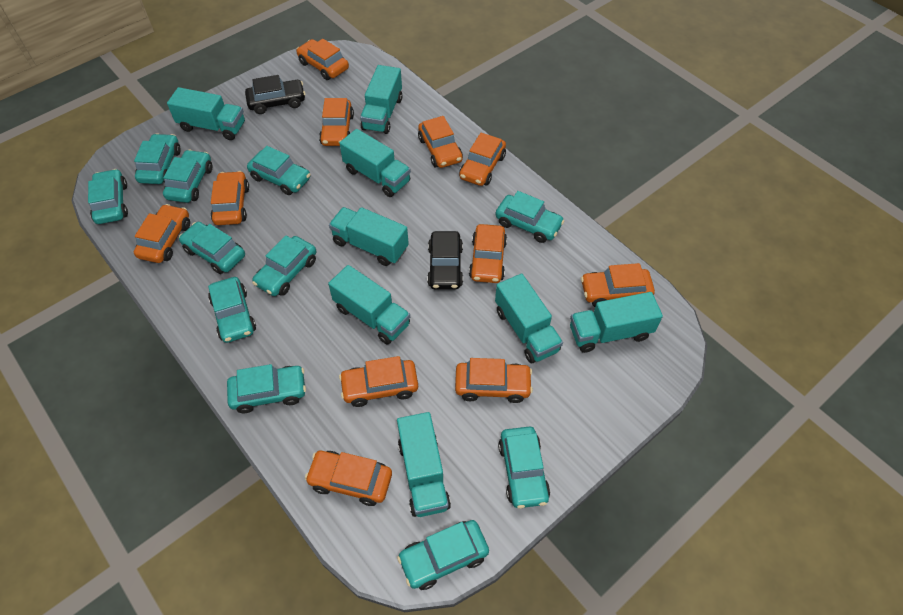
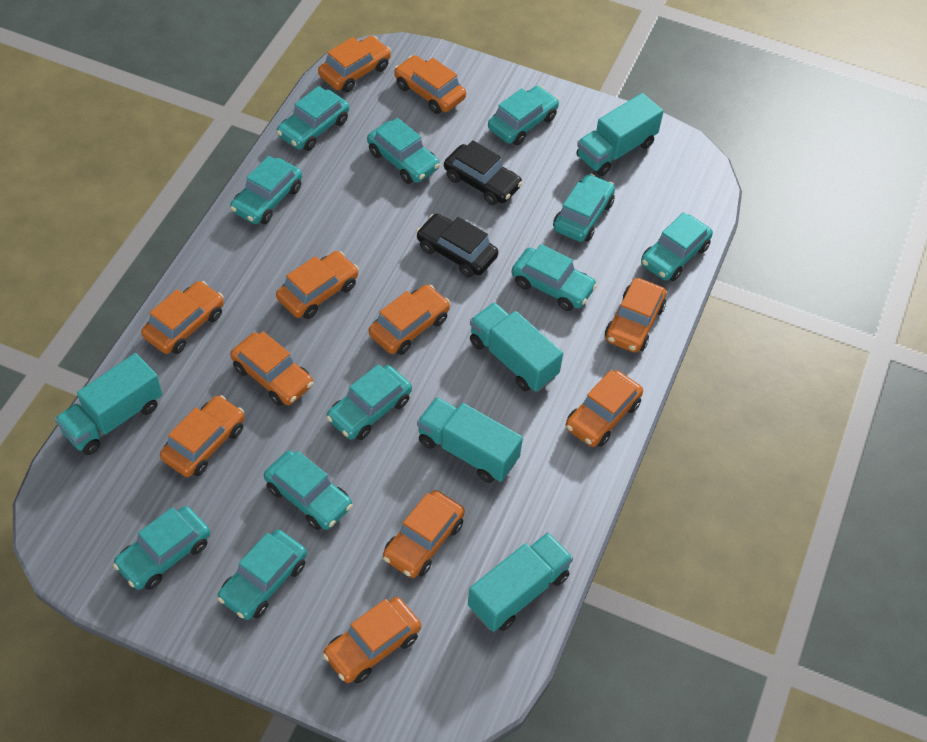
turquoise truck: [167,87,245,140] [328,265,410,345] [329,207,409,266] [339,129,411,197] [360,65,402,134] [397,412,451,517] [495,274,563,363] [570,292,663,353] = 8 -> [55,353,162,455] [417,397,523,483] [468,532,573,632] [470,302,563,392] [576,93,663,176] = 5

